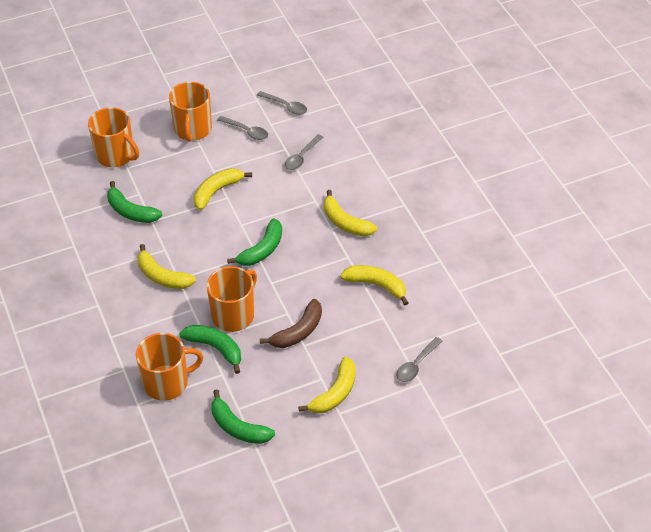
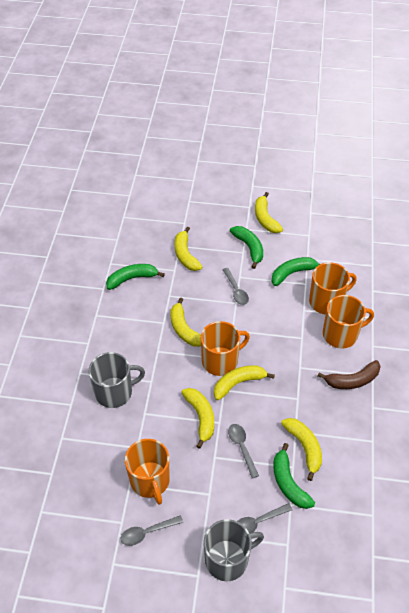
grey mug: none = 0 -> [89,352,145,408] [204,519,264,581] = 2
yellow banana: [138,244,196,289] [194,168,252,210] [298,357,356,413] [324,190,377,236] [340,265,408,305] = 5 -> [171,298,201,347] [175,227,202,271] [181,388,214,449] [214,365,275,401] [255,192,283,233] [281,418,322,481] = 6

